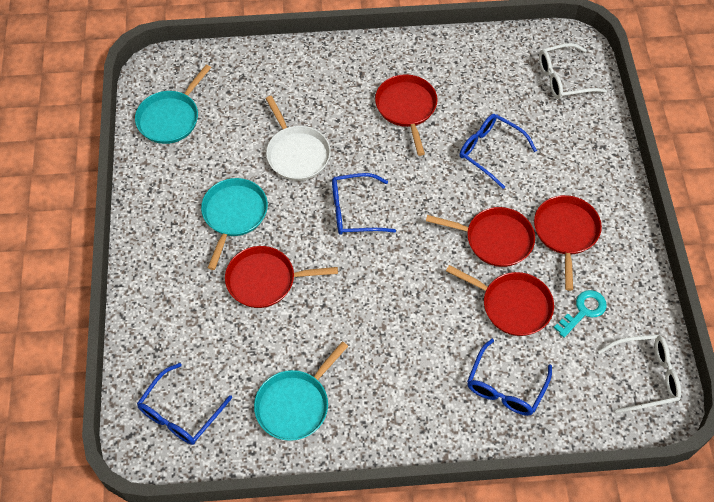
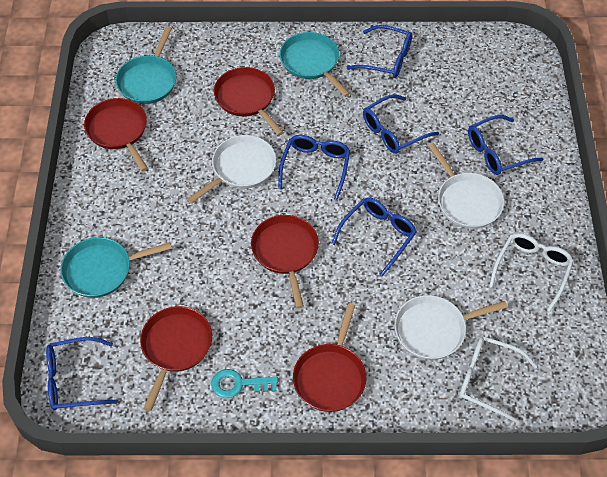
blue glasses: [137,363,232,445] [332,173,396,235] [459,114,537,189] [467,339,552,416] = 4 -> [46,337,118,411] [279,135,350,200] [331,197,417,276] [347,25,412,78] [363,94,439,154] [468,115,543,175] = 6
white pan: [266,96,331,181] = 1 -> [188,135,276,203] [394,295,508,360] [428,143,504,229] = 3

